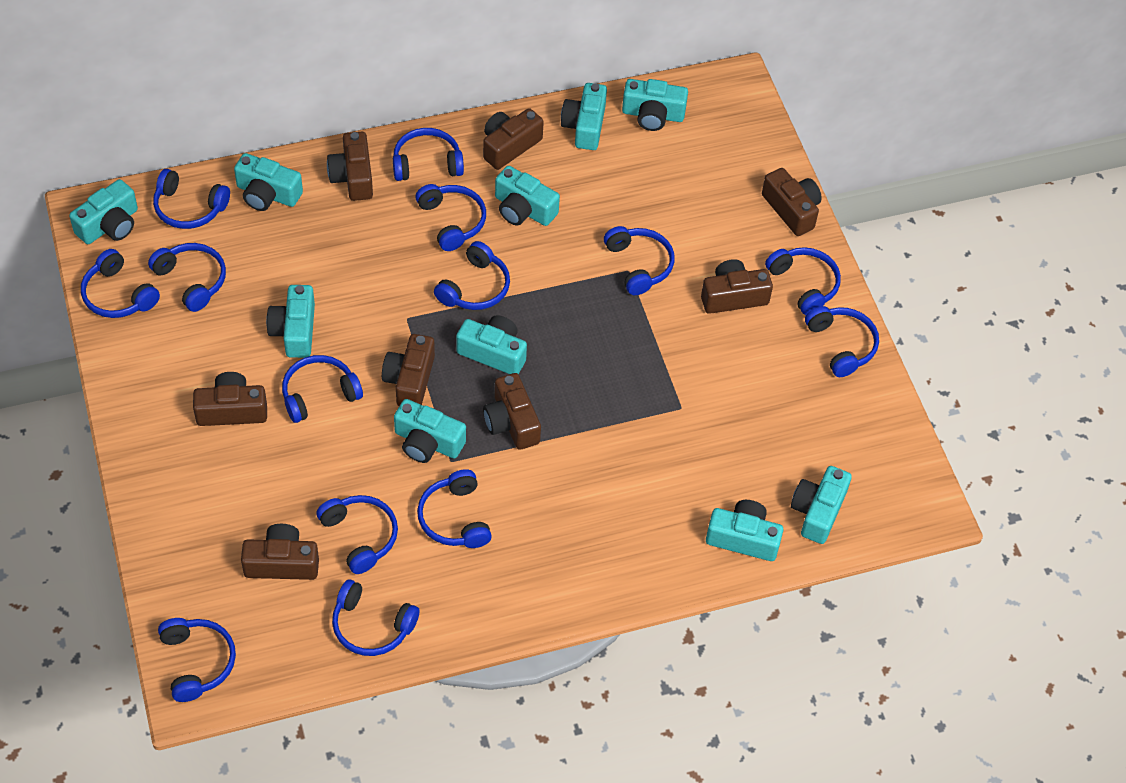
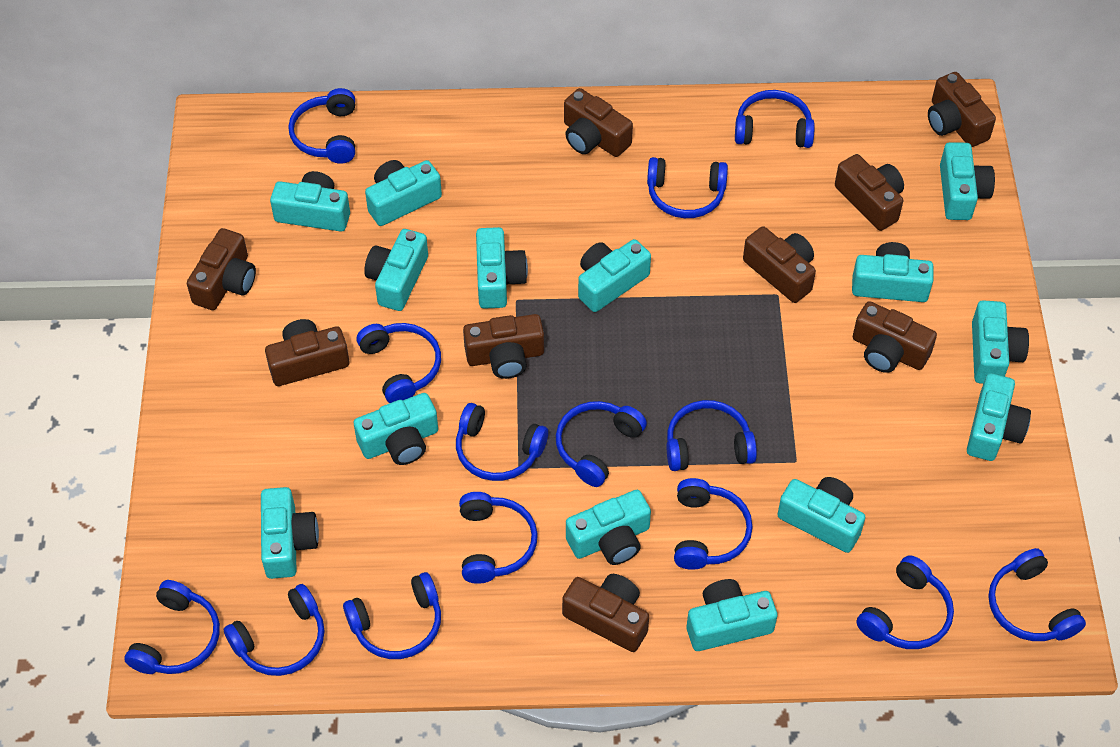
brown camera: [193,372,267,426] [241,524,319,580] [327,132,373,201] [382,334,435,406] [483,108,544,170] [483,373,541,450] [701,259,773,314] [762,168,822,236] = 8 -> [187,228,256,310] [265,319,349,386] [463,314,544,379] [562,574,649,652] [564,88,633,157] [743,227,816,303] [835,154,904,231] [853,301,937,373] [928,72,996,147] = 9
turquoise camera: [69,179,138,244] [234,153,303,211] [266,285,315,358] [394,399,466,463] [456,315,527,374] [495,166,560,226] [561,83,607,150] [622,79,688,131] [706,500,783,561] [791,466,852,544] = 10 -> [261,487,319,579] [270,171,350,232] [354,393,438,465] [364,229,428,311] [365,160,442,226] [476,227,528,309] [566,490,651,565] [578,239,651,312] [687,579,777,651] [777,477,865,553] [852,242,933,302] [940,142,995,220] [967,373,1031,461] [972,300,1029,384] = 14

